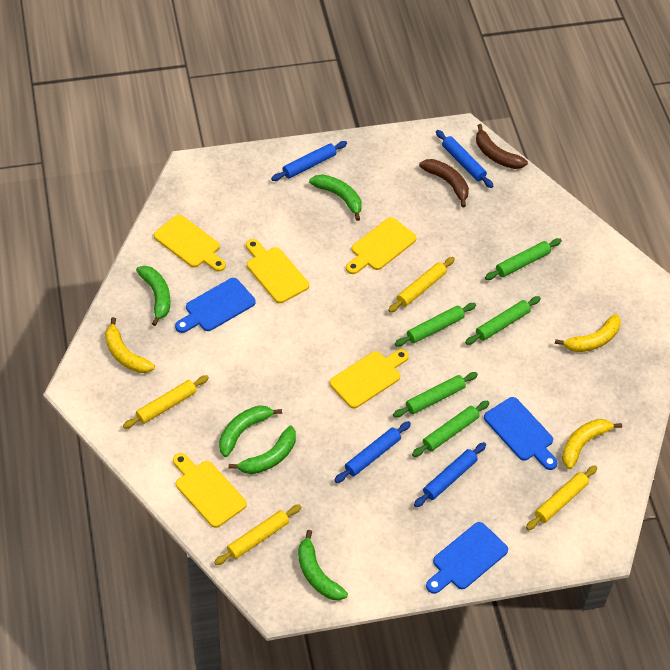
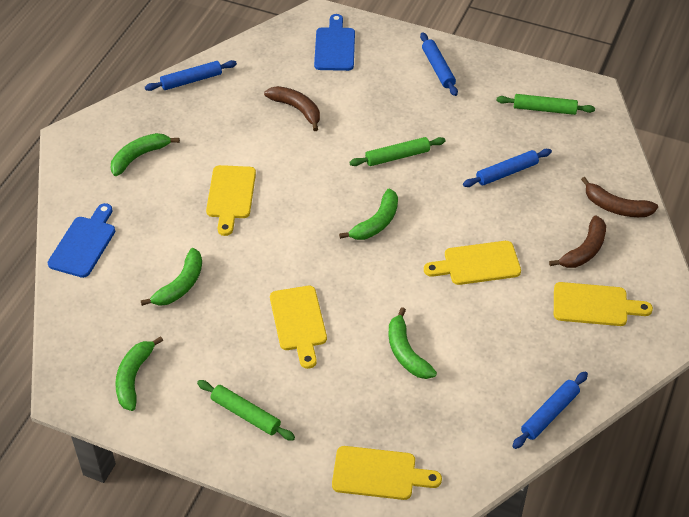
blue cutting board: [175,278,256,333] [426,522,508,594] [484,397,558,470] = 3 -> [48,203,115,278] [314,14,355,71] = 2
brown banana: [419,159,469,207] [476,124,528,169] = 2 -> [264,86,320,131] [549,215,606,268] [581,177,658,217] = 3
green rolling pin: [393,372,478,418] [395,303,476,346] [412,400,489,457] [465,296,541,345] [485,238,562,280] = 5 -> [197,380,295,441] [349,137,446,166] [496,94,595,115] = 3
yellow banana: [105,317,155,373] [555,314,621,352] [562,419,622,469] = 3 -> none = 0
yellow rolling pin: [123,375,209,429] [214,504,301,565] [388,257,455,313] [526,465,597,530] = 4 -> none = 0

